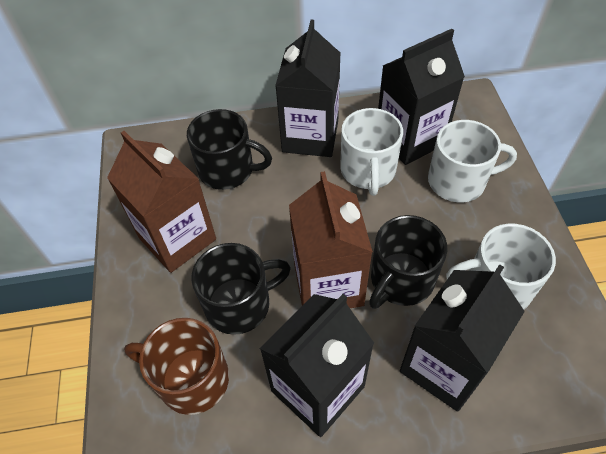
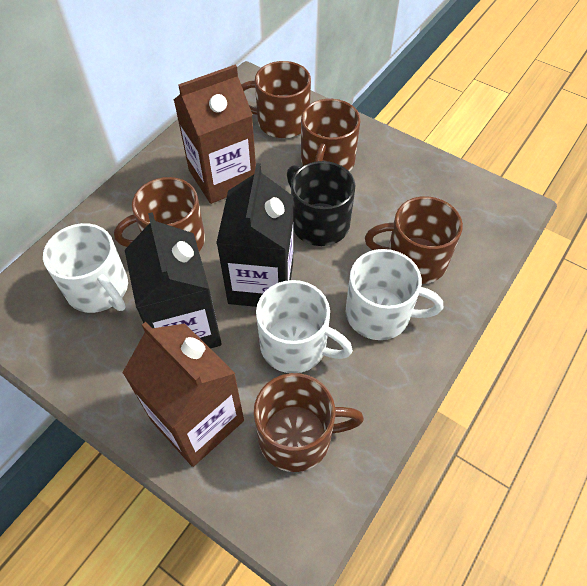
black carton: [260,294,374,437] [275,20,341,157] [378,29,465,165] [400,264,525,412] = 4 -> [125,212,222,349] [216,163,294,307] = 2
black mug: [187,109,272,190] [191,243,291,335] [369,215,447,309] = 3 -> [287,161,355,246] = 1
brown mug: [124,318,229,415] = 1 -> [114,177,205,251] [241,61,311,138] [254,373,364,472] [301,99,361,172] [365,196,463,284] = 5

